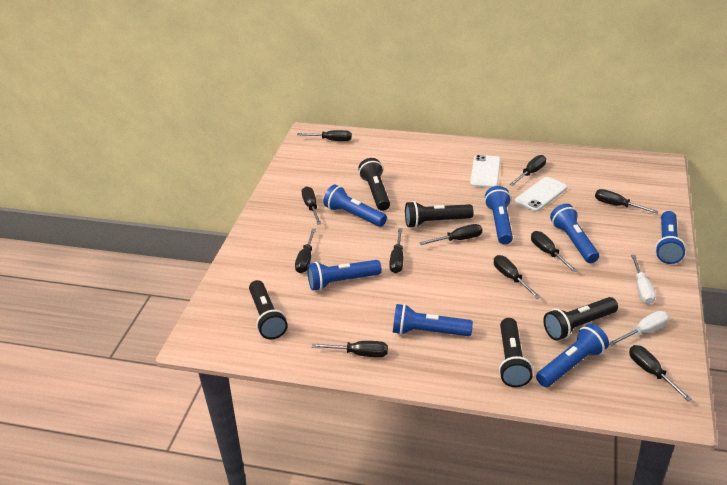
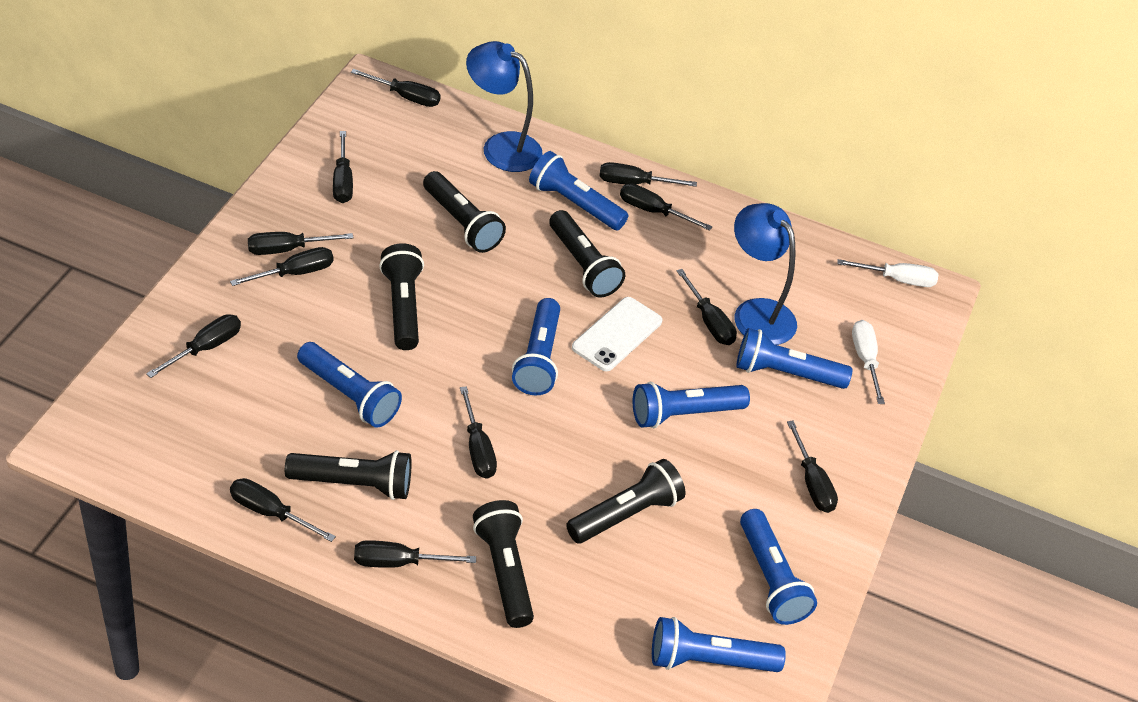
black flashlight: [249,280,288,339] [358,158,390,211] [405,201,474,228] [499,318,533,387] [543,297,618,341] = 5 -> [285,450,412,500] [379,243,424,350] [423,171,506,253] [473,500,534,628] [549,210,625,297] [566,459,686,543] = 6
black screwdriver: [295,229,316,273] [297,130,352,141] [301,186,321,225] [312,341,388,357] [389,228,403,273] [419,224,482,245] [494,255,540,299] [509,155,546,186] [531,231,577,272] [595,189,659,214] [629,345,692,401] = 11 -> [146,314,241,378] [230,247,333,286] [230,478,336,542] [248,232,354,255] [333,131,353,203] [351,69,441,107] [354,540,476,568] [460,386,497,479] [599,162,697,187] [620,184,712,231] [676,269,737,345] [787,421,838,513] = 12
blue lamp: none = 0 -> [466,41,543,172] [734,203,797,345] = 2
white phone: [470,155,501,188] [515,177,567,212] = 2 -> [572,297,662,371] = 1

